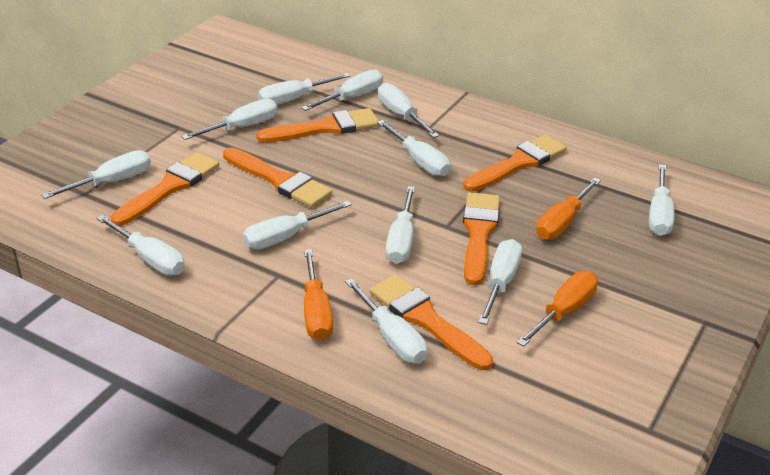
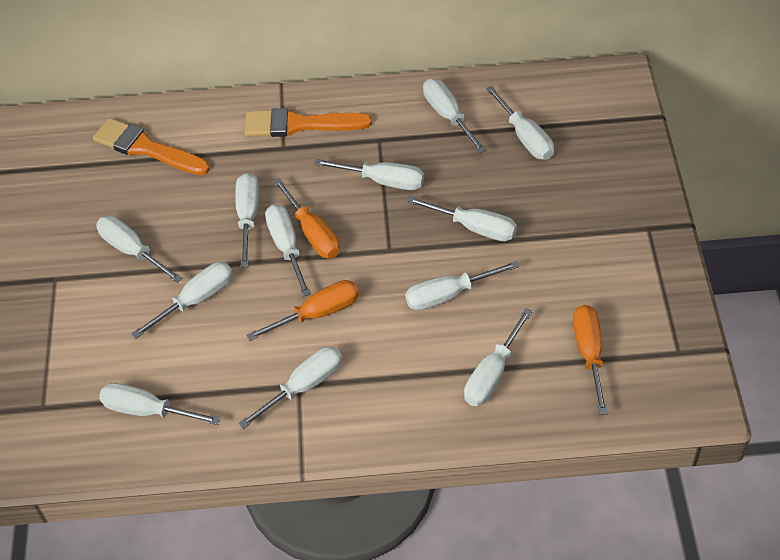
orange brush: [110,152,219,226] [223,147,332,208] [256,108,379,143] [370,274,493,370] [463,134,567,192] [463,192,500,285] = 6 -> [93,118,210,175] [245,108,372,137] = 2

